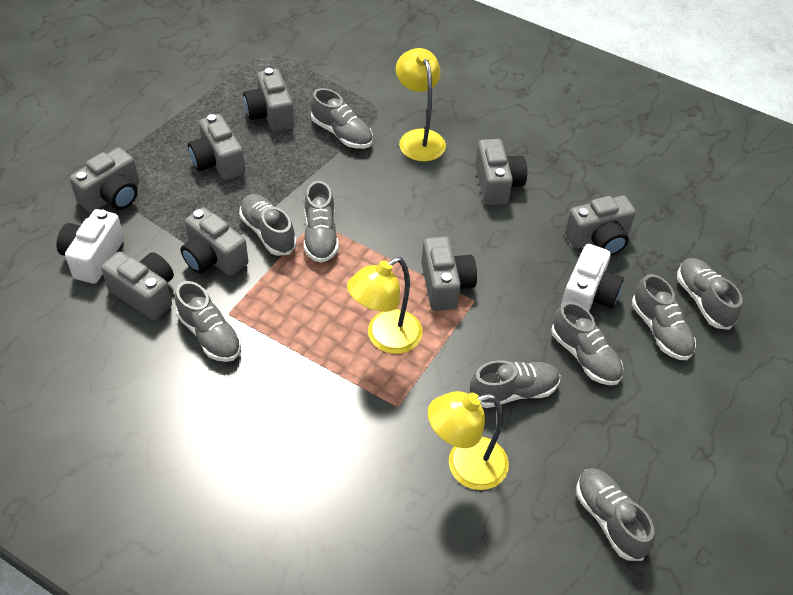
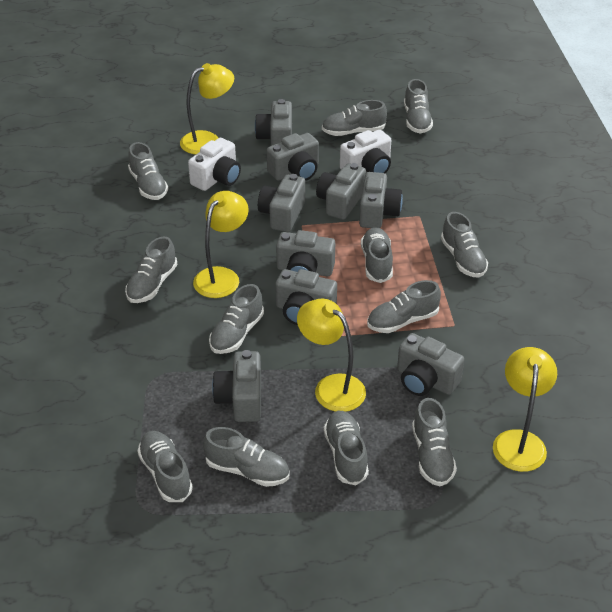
grey camera: [70,148,139,213] [101,251,174,320] [180,207,248,276] [188,114,245,180] [243,68,294,132] [421,237,477,311] [475,139,527,205] [565,196,636,256] = 8 -> [212,350,261,422] [255,99,292,146] [258,174,305,232] [267,133,319,181] [275,269,337,325] [276,230,335,276] [316,163,366,220] [359,172,403,228] [397,333,464,396] = 9
grey shoe: [175,281,241,362] [239,194,297,256] [304,181,339,263] [311,88,373,149] [470,360,560,408] [551,302,623,385] [576,468,655,561] [632,274,696,360] [677,258,742,330] = 9 -> [125,236,177,303] [128,142,168,200] [137,431,193,502] [203,427,290,487] [209,284,264,354] [322,100,387,136] [324,411,369,486] [361,227,393,283] [367,280,441,333] [404,79,433,134] [412,398,457,486] [441,212,488,278] = 12
yellow lamp: [347,257,423,354] [396,48,446,162] [428,391,509,490] = 3 -> [180,63,234,154] [193,191,249,298] [297,299,366,412] [493,347,557,472] = 4

